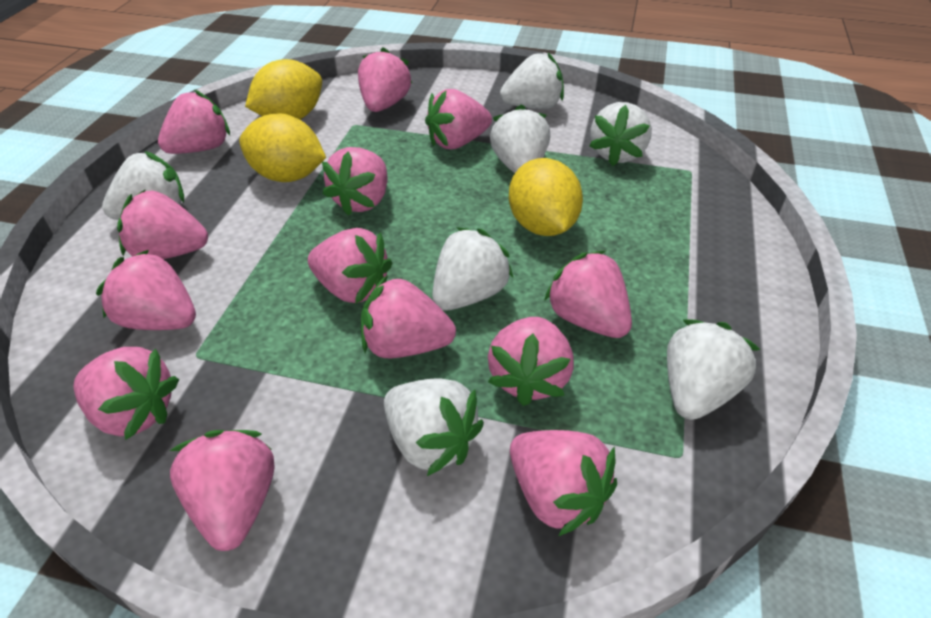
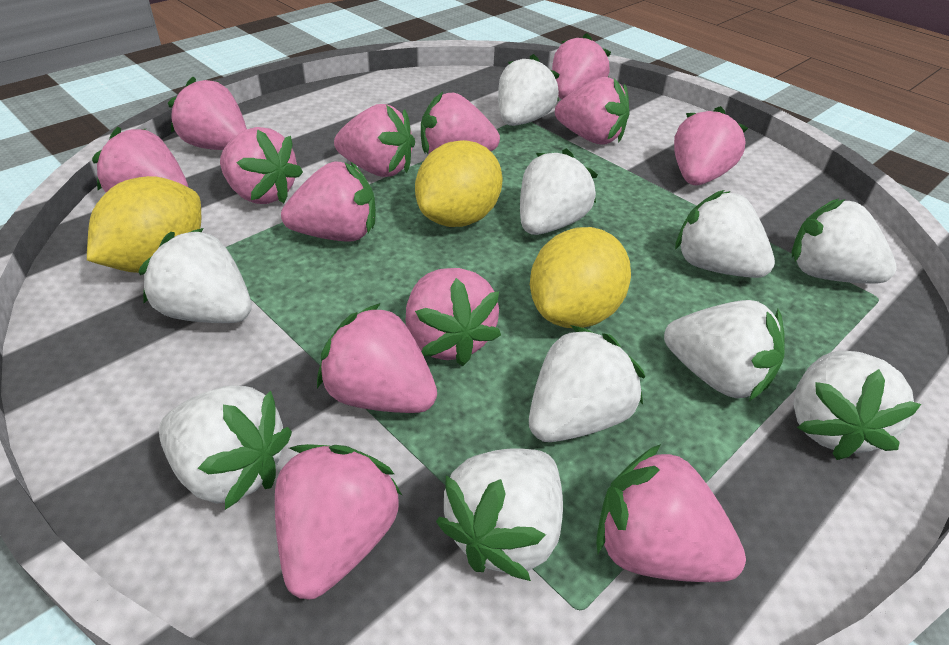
white strawberry: [102,151,184,220] [384,378,484,476] [432,227,513,310] [490,104,550,173] [500,53,564,109] [589,102,652,166] [667,319,760,420] = 7 -> [139,228,252,323] [159,385,292,510] [436,449,563,581] [498,54,560,126] [520,148,598,235] [529,325,645,442] [664,300,785,401] [675,190,775,278] [792,199,897,284] [793,351,921,460] = 10

